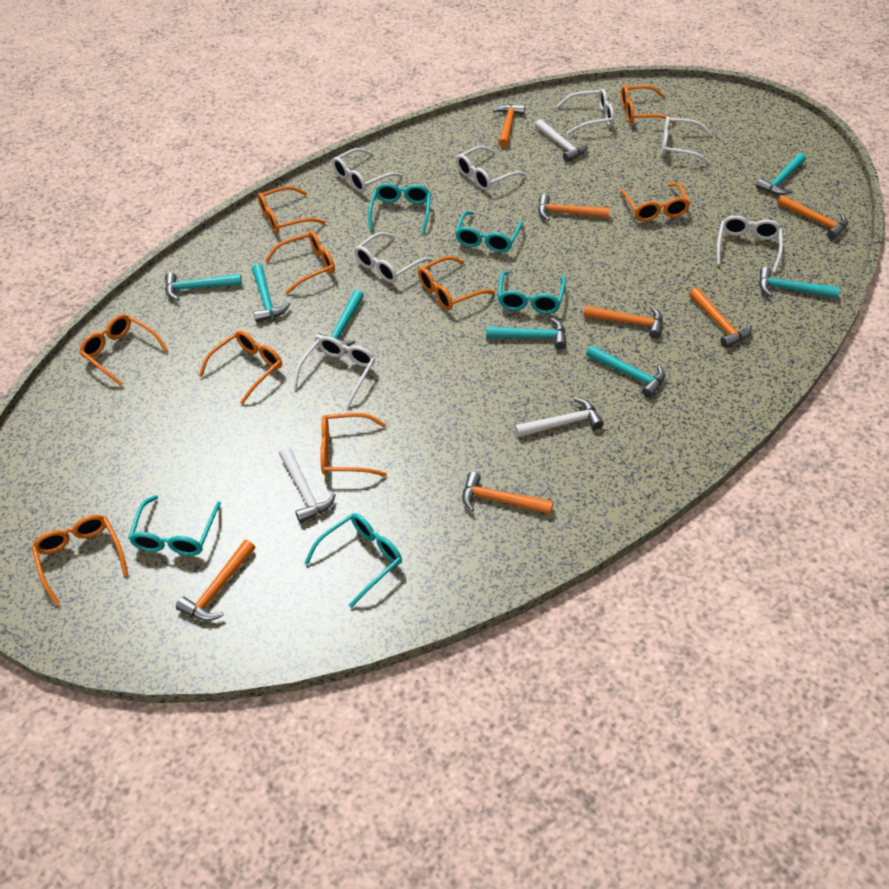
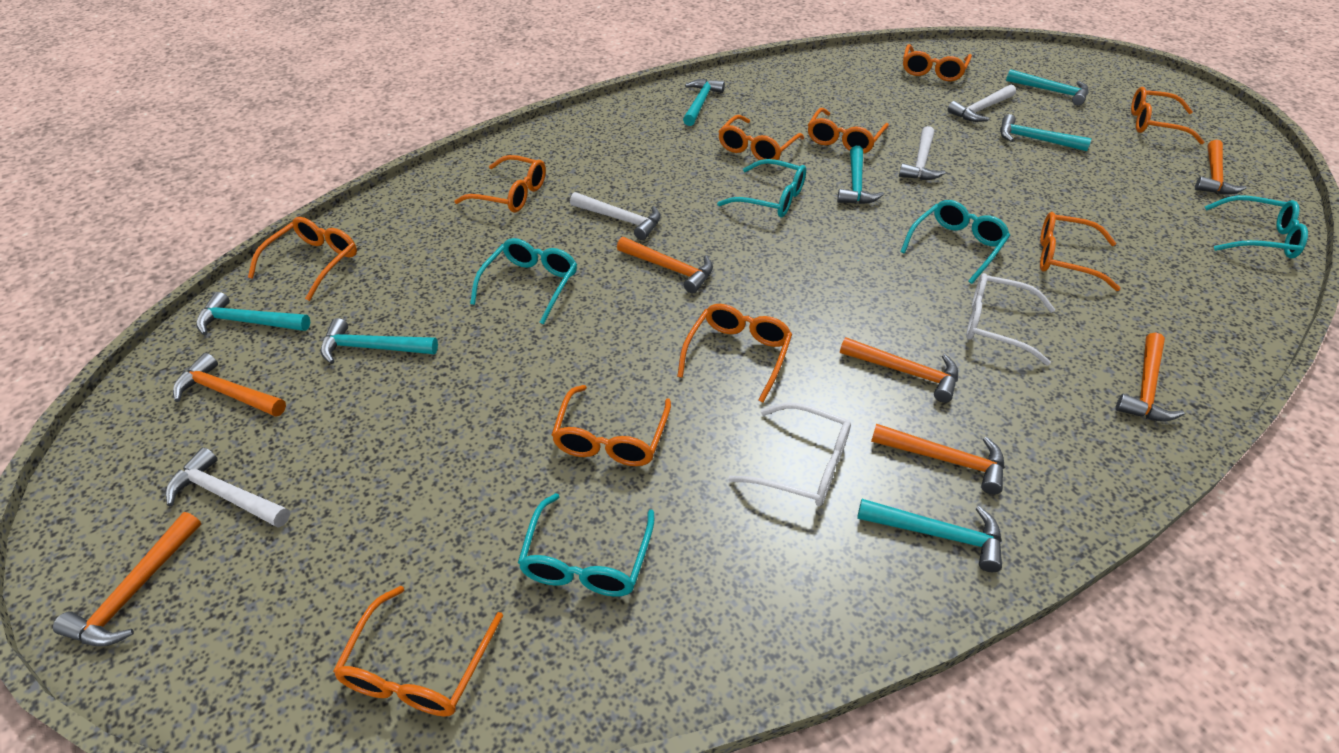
orange glasses: [32,515,128,605] [79,314,168,386] [198,330,282,405] [258,186,325,234] [265,231,335,294] [320,413,387,476] [418,256,495,310] [620,183,690,221] [621,85,676,124] = 9 -> [248,217,357,301] [333,586,503,717] [454,155,546,213] [551,385,671,466] [677,304,792,403] [718,115,804,160] [808,108,889,154] [903,44,972,81] [1040,212,1120,291] [1131,87,1205,144] = 10
white glasses: [293,336,375,407] [332,148,403,193] [354,232,432,283] [456,146,526,191] [557,89,614,135] [661,116,712,164] [717,215,783,273] = 7 -> [728,403,851,506] [966,273,1055,365] = 2
white hammer: [279,447,336,523] [515,397,604,438] [535,119,588,162] = 3 -> [166,447,290,527] [570,192,661,240] [899,126,946,180] [947,85,1016,122] = 4

